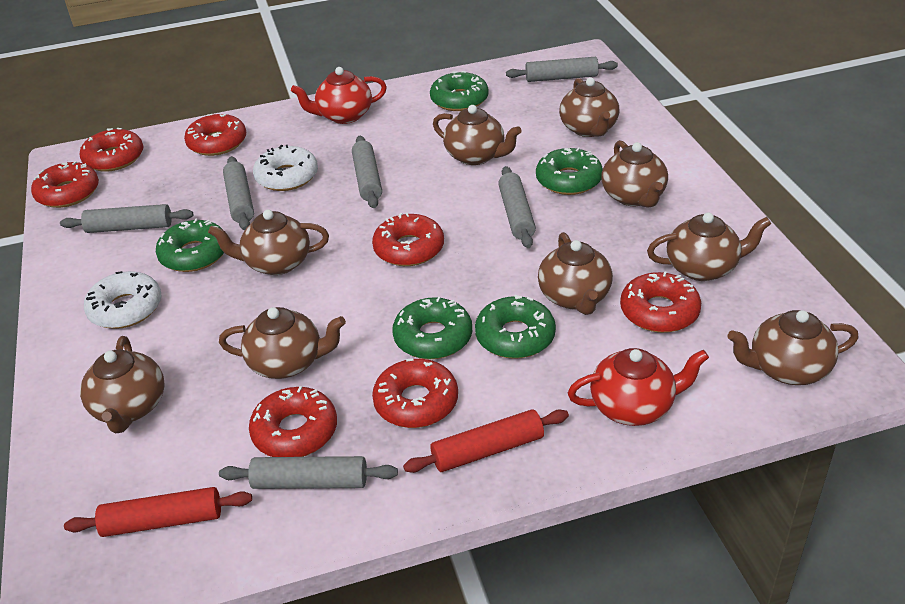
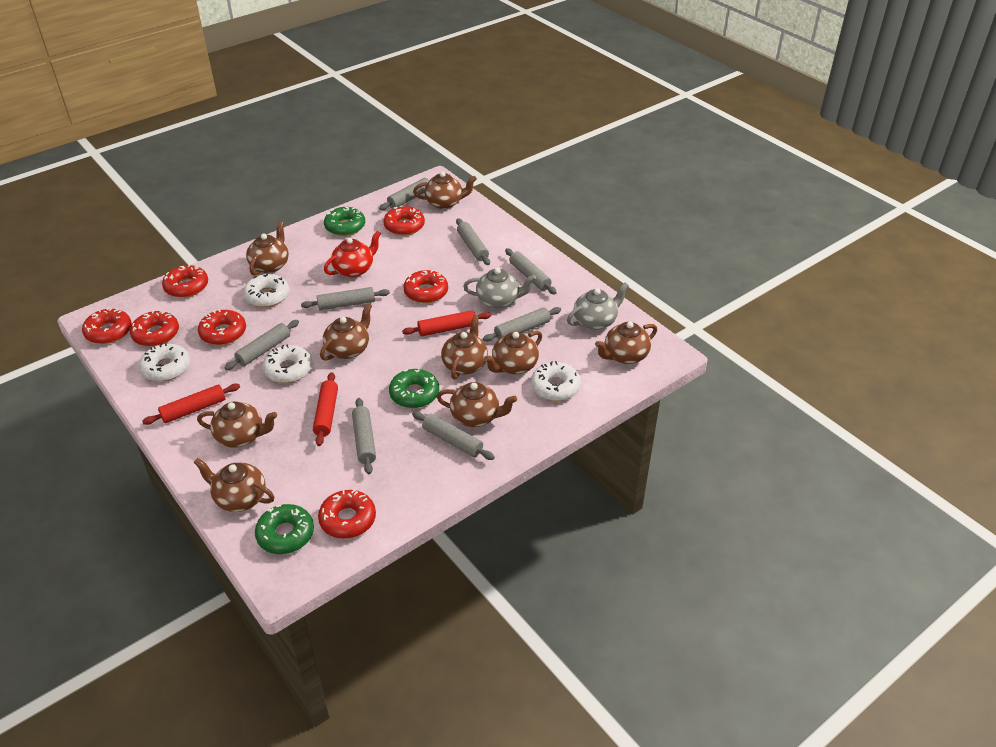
green donut: [156,219,224,272] [392,297,472,359] [430,71,489,111] [475,295,556,359] [536,148,603,195] = 5 -> [255,504,314,554] [324,207,365,236] [389,369,439,408] = 3
grey rolling pin: [60,204,193,233] [219,456,398,489] [223,156,254,230] [352,136,382,208] [498,166,536,248] [506,57,618,82] = 6 -> [224,320,299,370] [301,287,390,310] [352,398,376,474] [379,177,434,210] [412,411,495,460] [456,218,490,265] [483,307,561,342] [505,248,557,294] = 8
grey teapot: none = 0 -> [463,268,536,309] [567,282,629,330] = 2
red rolling pin: [64,487,252,537] [403,409,569,473] = 2 -> [142,383,240,425] [313,372,338,446] [402,310,491,336] = 3
red teapot: [291,67,387,124] [568,348,709,426] = 2 -> [324,231,381,277] = 1
white donut: [84,271,161,329] [253,145,318,191] = 2 -> [139,343,190,381] [243,274,289,307] [263,344,313,383] [531,361,581,401] = 4

